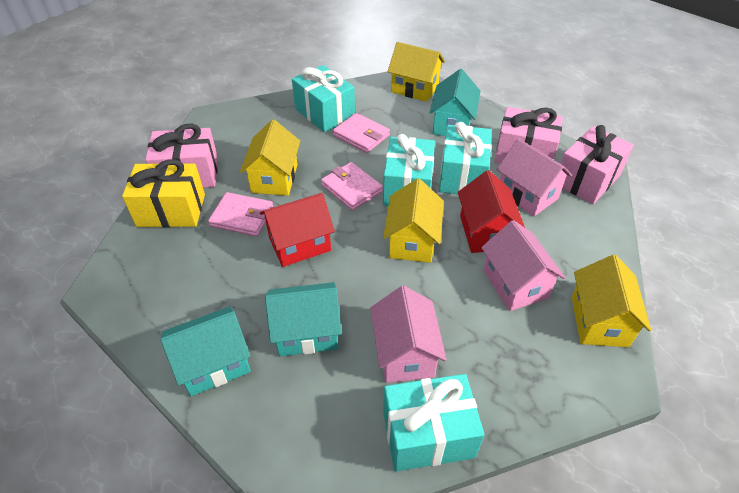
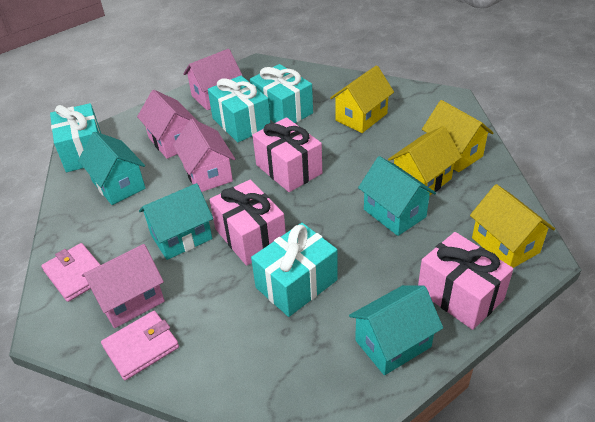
pink house: [370,286,447,383] [481,220,565,311] [496,139,572,217] = 3 -> [82,244,165,328] [137,90,196,159] [173,119,235,192] [183,49,243,110] = 4
pink wallet: [208,192,273,236] [321,162,383,210] [333,113,390,153] = 3 -> [41,243,100,302] [101,311,179,380] = 2
red house: [260,193,335,267] [458,170,525,253] = 2 -> none = 0
turquoise house: [160,306,251,396] [265,282,342,356] [430,69,480,136] = 3 -> [78,131,145,205] [139,183,213,260] [349,285,443,375] [358,156,436,236] = 4
yellow gift: [122,159,205,227] = 1 -> none = 0

